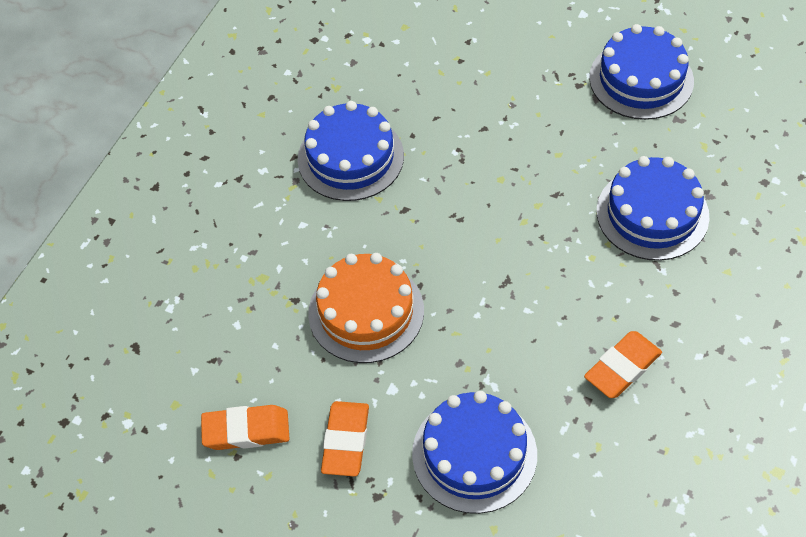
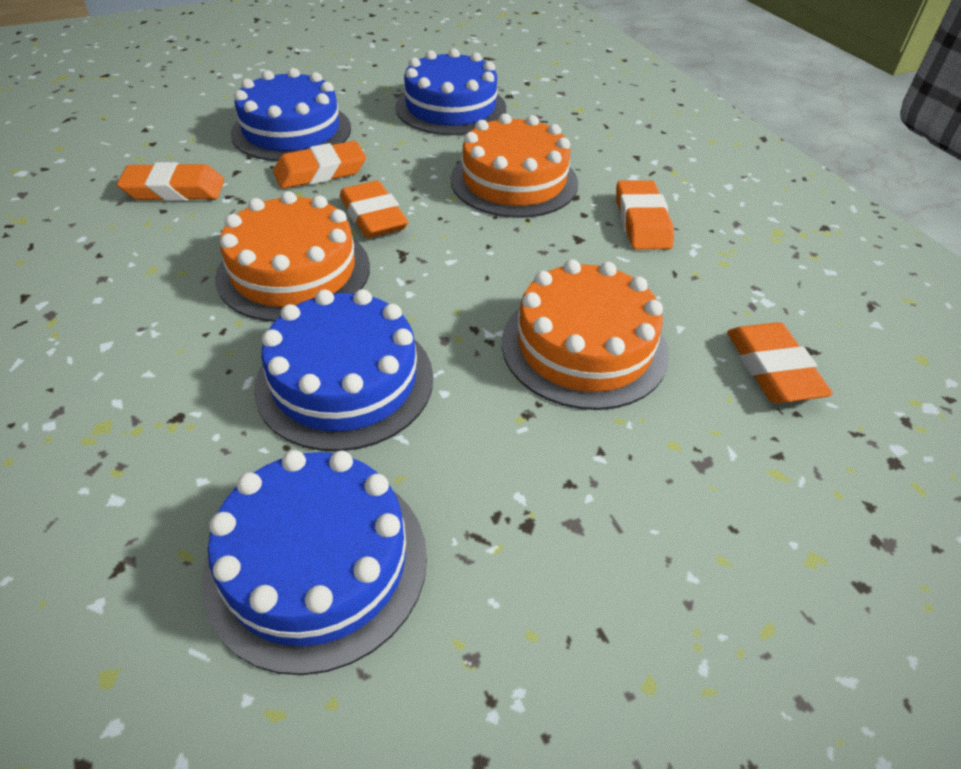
orange cake: [308,253,424,363] = 1 -> [215,191,370,322] [451,113,578,218] [502,260,669,410] = 3
orange eraser: [201,405,289,450] [321,401,369,476] [584,331,662,398] = 3 -> [117,162,224,201] [273,141,366,189] [340,180,408,238] [616,180,674,250] [727,322,833,403] = 5

